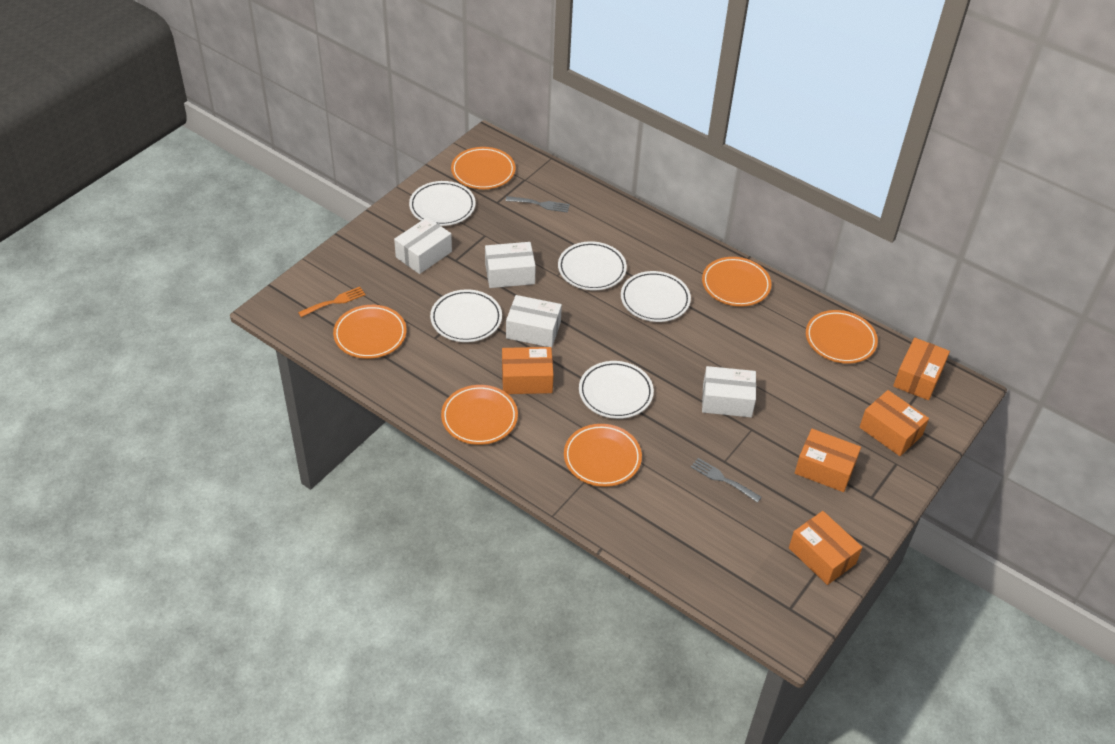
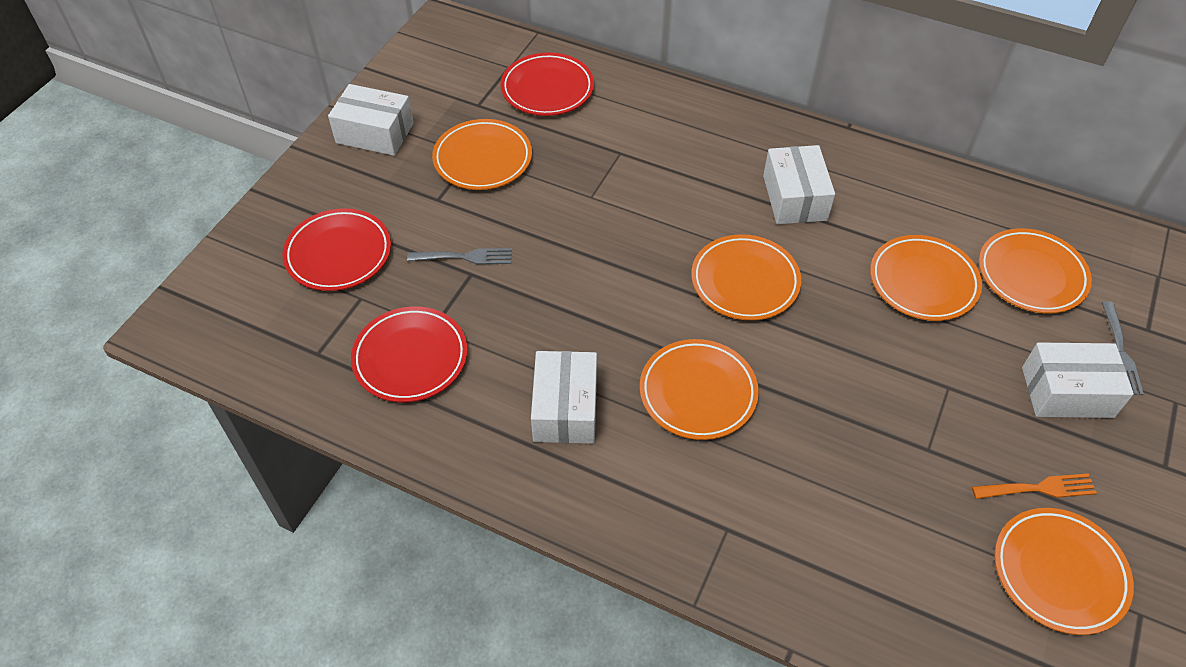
orange box: [502,347,554,394] [789,511,862,585] [795,429,861,492] [859,390,929,456] [893,338,950,400] = 5 -> none = 0
red plate: none = 0 -> [282,208,391,291] [351,306,468,402] [501,53,594,116] = 3
white plate: [409,181,476,226] [430,289,502,342] [558,241,627,290] [579,361,654,419] [621,271,691,322] = 5 -> none = 0

